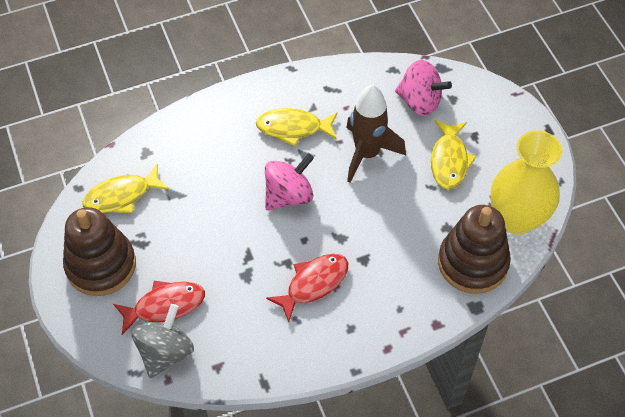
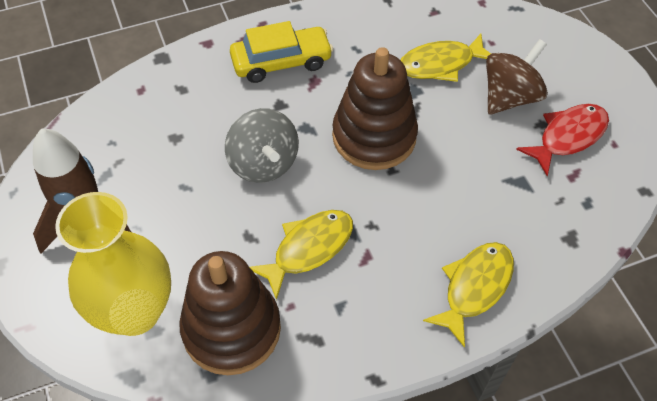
brown spinning top: none = 0 -> [486,39,548,115] = 1
pink spinning top: [265,153,314,210] [395,60,452,116] = 2 -> none = 0
red fish: [113,281,205,335] [266,254,348,322] = 2 -> [516,104,609,176] = 1
yellow car: none = 0 -> [230,21,333,83] = 1

